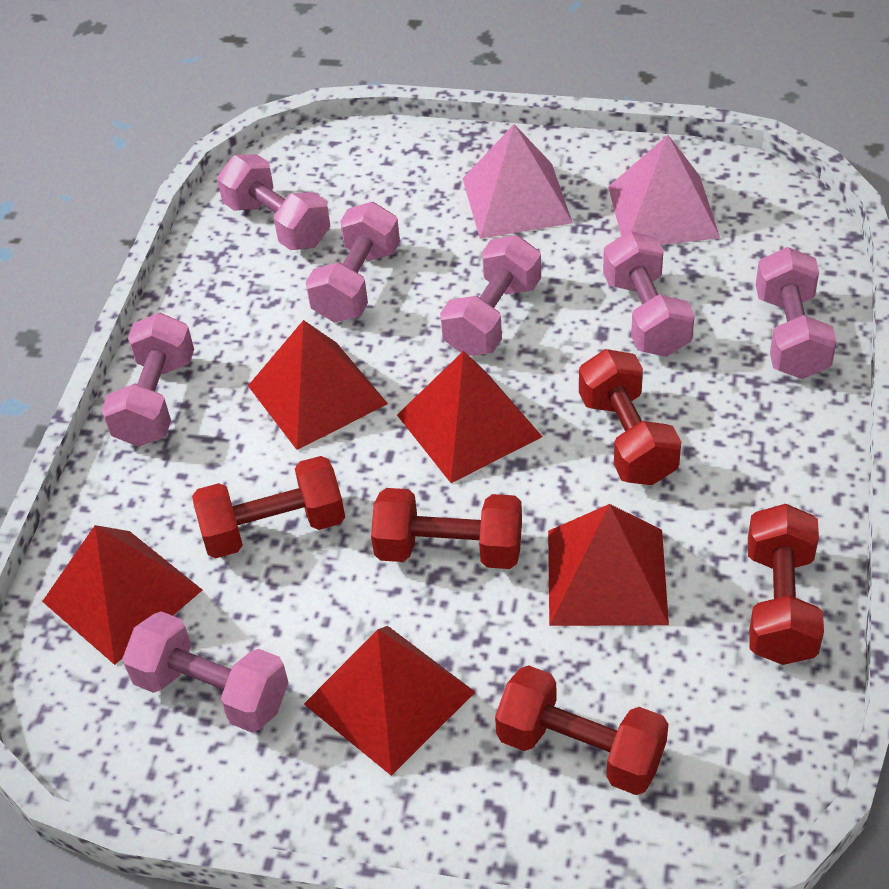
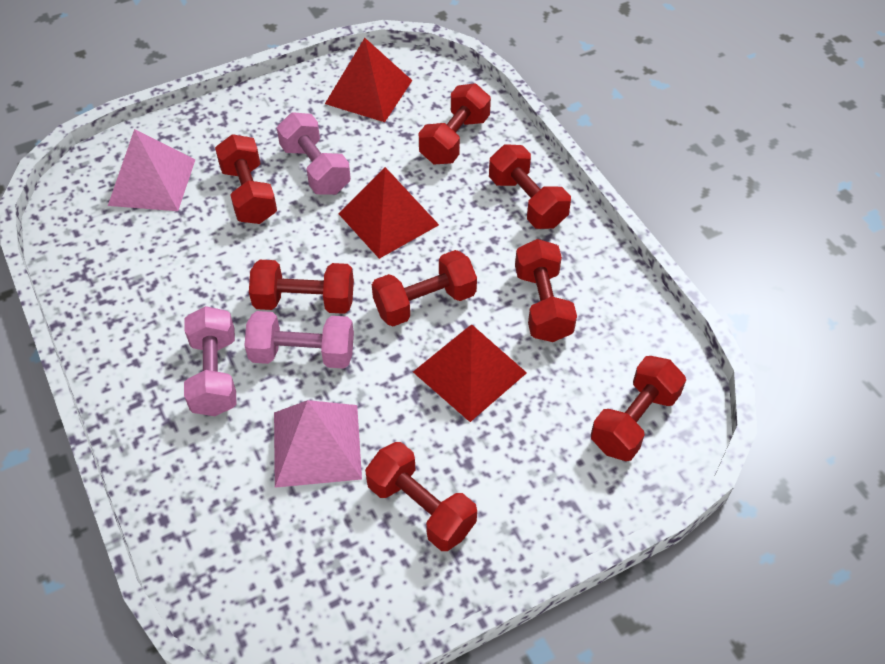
pink dumbbell: [102,313,194,447] [122,611,289,732] [217,154,330,250] [306,202,400,323] [440,235,541,356] [603,231,695,357] [756,247,837,379] = 7 -> [184,306,236,416] [244,311,354,369] [277,112,351,195] = 3
red dumbbell: [192,456,345,558] [371,488,522,569] [495,665,669,795] [579,349,681,485] [748,504,824,665] = 5 -> [215,134,277,224] [249,260,354,314] [365,442,477,551] [372,250,477,326] [419,83,491,164] [489,144,571,229] [515,239,577,342] [591,356,686,461] = 8
red pyramid: [42,525,202,665] [248,320,388,450] [304,626,475,776] [397,351,543,483] [548,504,669,626] = 5 -> [325,38,412,122] [338,167,439,259] [413,325,527,422] = 3

